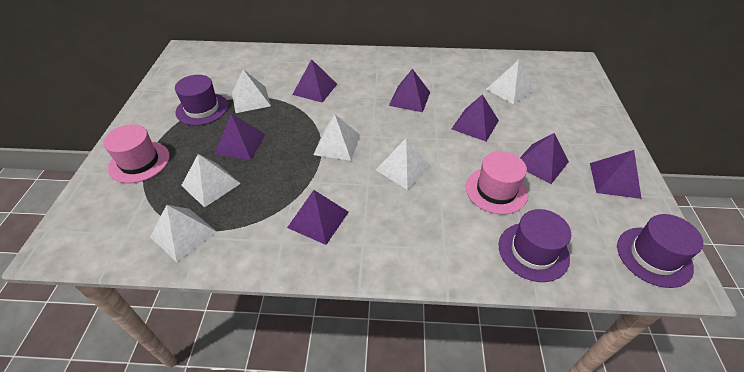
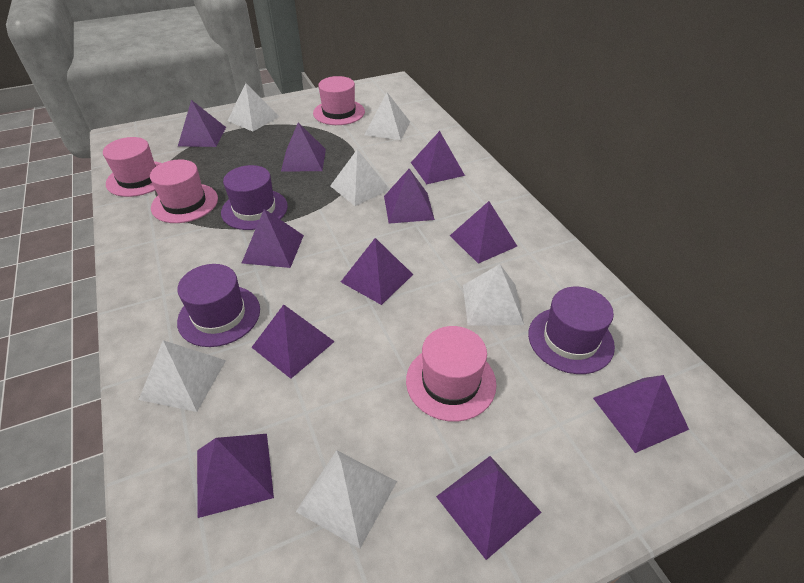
pink hat: [103,124,170,183] [466,151,528,214] = 2 -> [103,137,161,197] [150,159,218,223] [313,76,365,125] [406,326,497,422] = 4
purple pyramid: [215,114,266,160] [287,190,349,245] [292,59,337,103] [389,69,430,112] [452,94,499,142] [520,133,569,184] [590,150,642,199] = 7 -> [178,100,226,147] [197,434,274,518] [242,209,304,268] [251,305,335,379] [281,122,326,172] [341,238,413,305] [384,169,435,224] [411,131,465,184] [436,456,542,560] [450,201,517,264] [593,375,689,453] = 11

